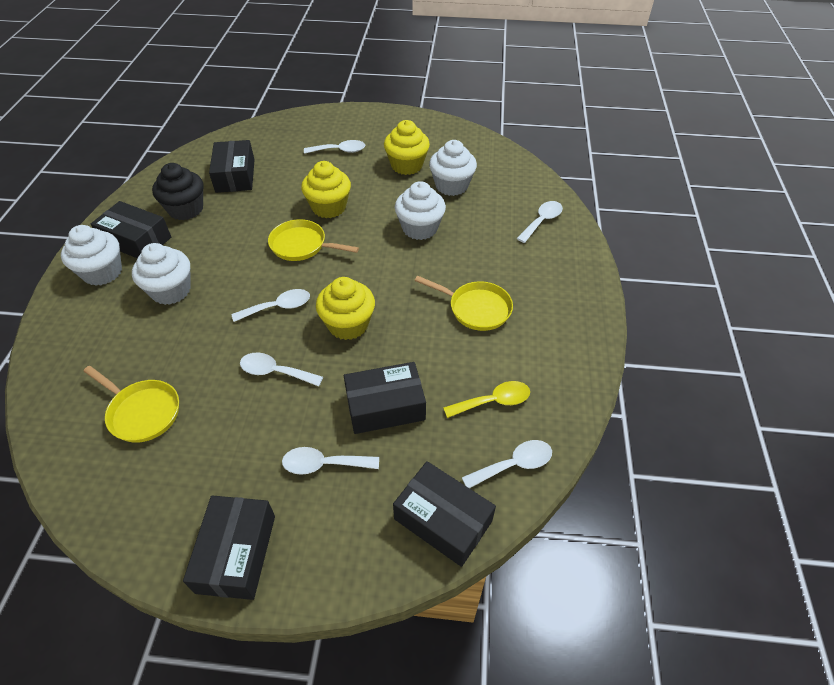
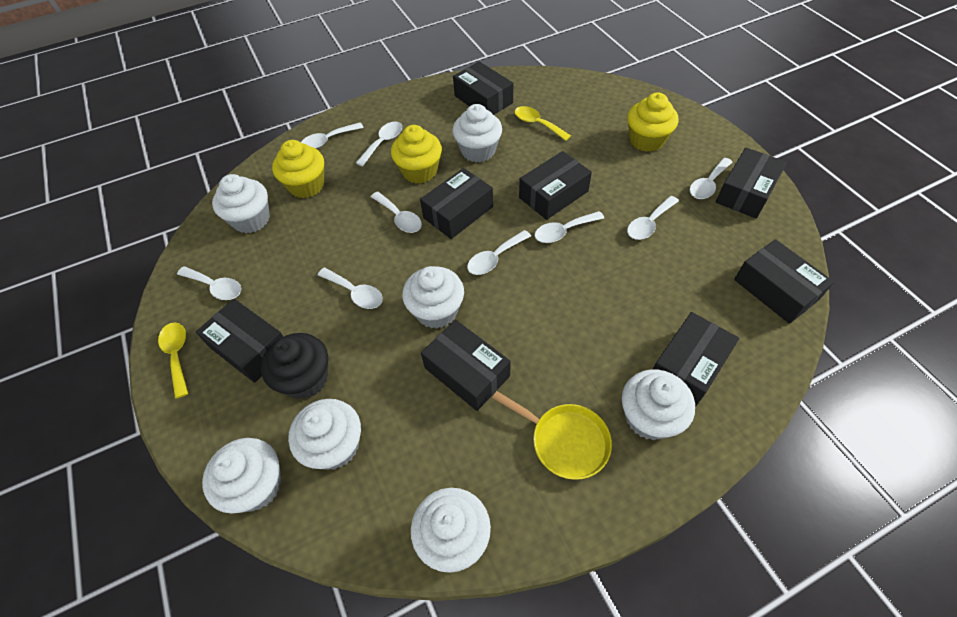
black box: [91,201,171,258] [183,495,275,600] [209,140,255,193] [344,362,426,434] [393,461,496,567] = 5 -> [196,299,283,383] [420,168,493,239] [421,320,511,411] [453,61,513,115] [519,151,592,220] [653,312,739,407] [716,147,787,218] [734,239,834,324] = 8
white cupcake: [61,225,122,286] [132,243,191,305] [395,181,446,240] [429,140,477,196] = 4 -> [202,438,281,513] [212,174,270,233] [288,399,361,470] [402,266,464,329] [411,488,491,573] [452,104,502,162] [622,369,695,440] = 7
white spoon: [231,289,310,322] [240,353,323,387] [282,447,379,475] [304,140,365,154] [462,440,552,488] [516,201,563,243] = 6 -> [177,266,241,300] [301,122,364,149] [318,268,383,309] [356,121,402,166] [371,191,422,233] [467,230,531,275] [535,211,604,243] [627,196,679,240] [690,158,732,199] = 9
yellow pan: [83,366,179,443] [268,219,359,261] [415,276,513,331] = 3 -> [492,391,612,480] = 1
yellow spoon: [443,381,530,418] = 1 -> [158,322,188,398] [515,106,571,141] = 2

